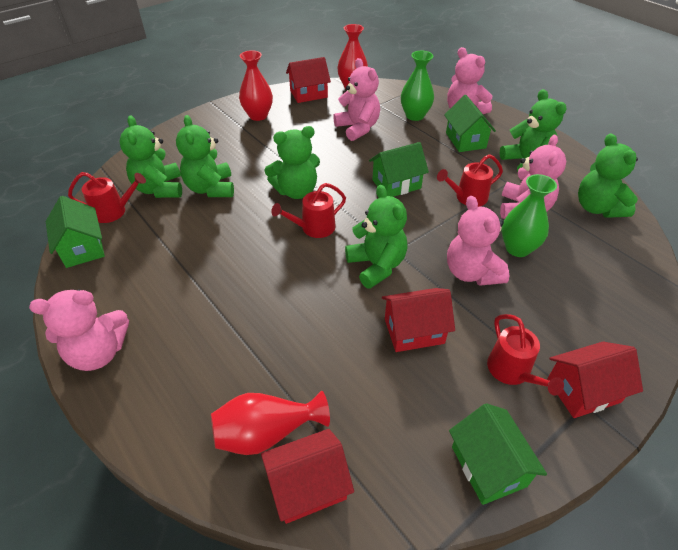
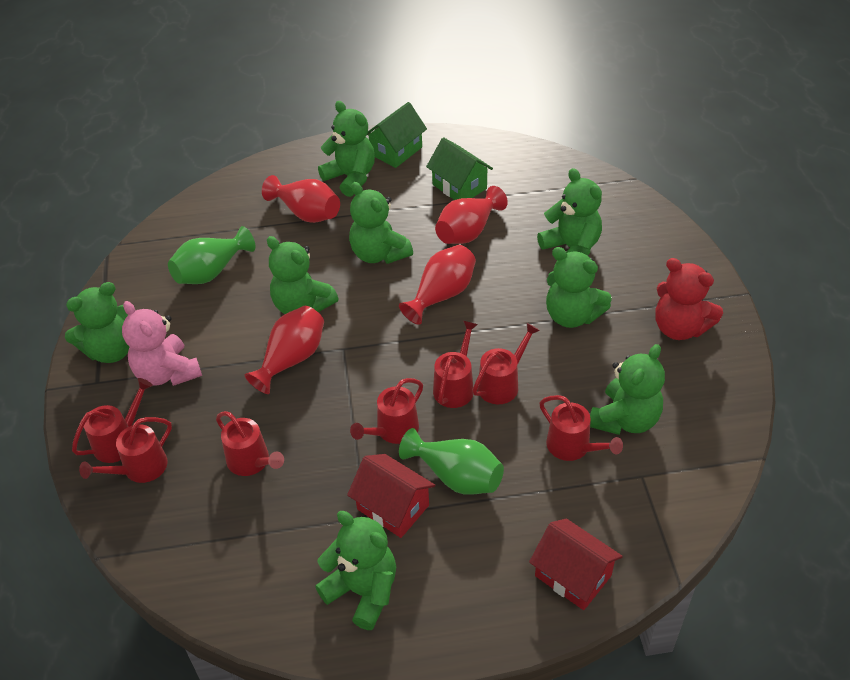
green house: [46,196,105,268] [369,142,429,197] [444,95,496,152] [449,403,547,505] = 4 -> [367,102,427,168] [426,137,493,200] = 2
green teddy bear: [120,116,182,198] [176,115,234,197] [265,126,320,199] [345,185,407,289] [500,89,566,172] [578,134,638,218] = 6 -> [65,282,130,363] [267,236,339,314] [315,511,396,630] [318,101,375,197] [349,182,413,264] [537,168,602,255] [546,247,612,328] [590,344,665,435] = 8
pink teddy bear: [29,289,129,371] [333,58,380,141] [447,47,492,114] [447,196,509,286] [500,135,566,219] = 5 -> [122,301,202,386] = 1
red house: [261,429,354,524] [286,57,331,103] [382,288,455,352] [547,342,643,418] = 4 -> [347,454,435,538] [529,518,623,610] = 2
red teddy bear: none = 0 -> [655,258,723,340] = 1
red vase: [211,391,330,455] [239,50,273,121] [337,24,368,89] = 3 -> [245,306,324,394] [262,175,340,223] [399,245,476,325] [435,186,508,244] = 4
red watering can: [68,172,146,223] [271,183,346,238] [437,154,503,207] [487,314,564,395] = 4 -> [72,378,153,463] [79,417,172,483] [216,411,284,476] [350,378,423,444] [433,321,478,408] [473,323,540,404] [539,395,623,461] = 7

